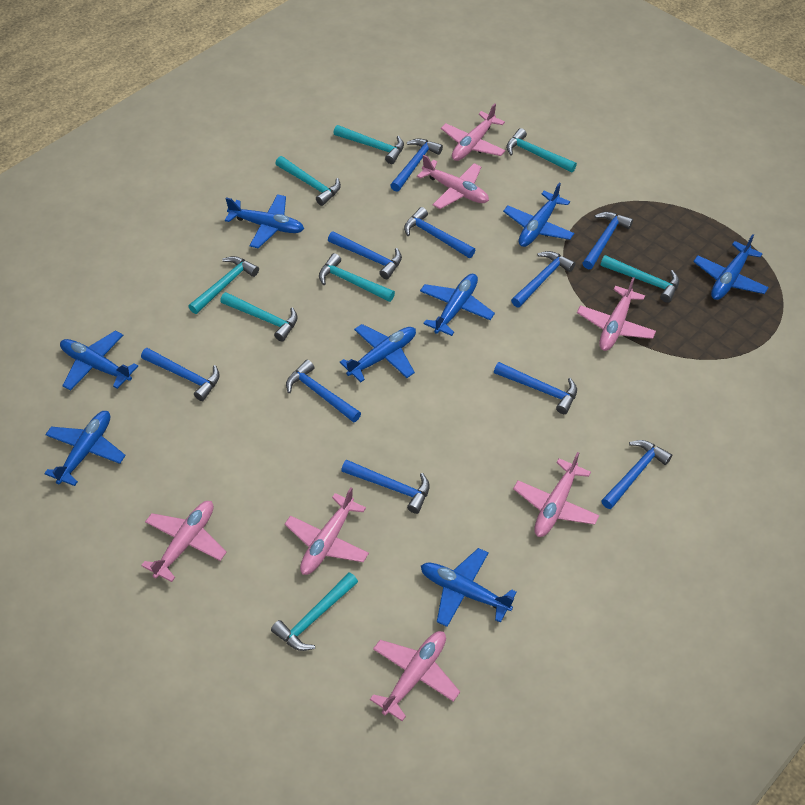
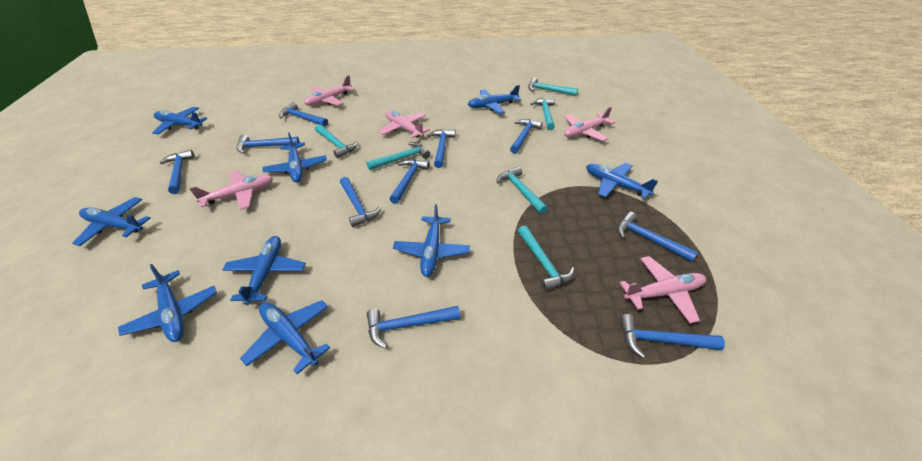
blue plane: [44,411,126,486] [60,331,138,391] [225,194,304,249] [340,324,416,382] [420,274,495,336] [421,548,517,627] [503,183,574,247] [693,234,769,300] = 8 -> [72,197,150,246] [118,264,217,342] [152,107,208,135] [222,236,306,305] [240,300,330,374] [262,133,327,182] [393,204,470,277] [468,85,521,114] [586,163,658,199] = 9
pink plane: [141,501,227,582] [285,487,369,575] [370,631,460,721] [417,155,489,209] [441,103,506,161] [513,452,599,537] [577,277,656,351] = 7 -> [189,170,273,210] [304,75,355,106] [379,110,430,138] [564,107,615,141] [620,256,706,324] = 5
turquoise hammer: [188,256,259,314] [220,292,298,341] [271,572,358,651] [275,156,341,206] [319,253,395,302] [334,125,404,164] [506,128,577,173] [601,255,679,303] = 8 -> [315,124,358,159] [367,142,430,170] [496,166,548,214] [518,225,575,291] [528,77,578,96] [530,98,555,130] = 6

